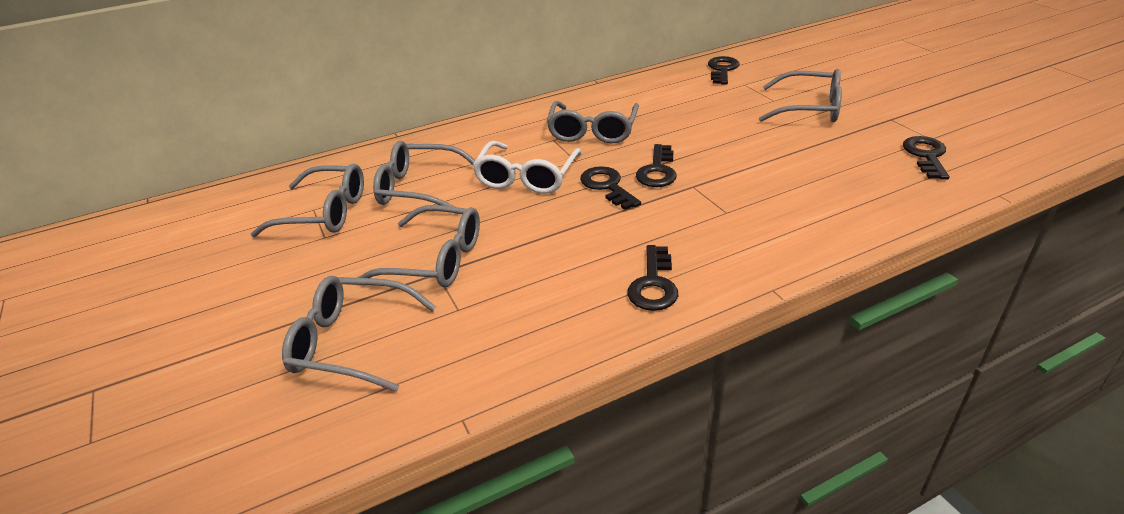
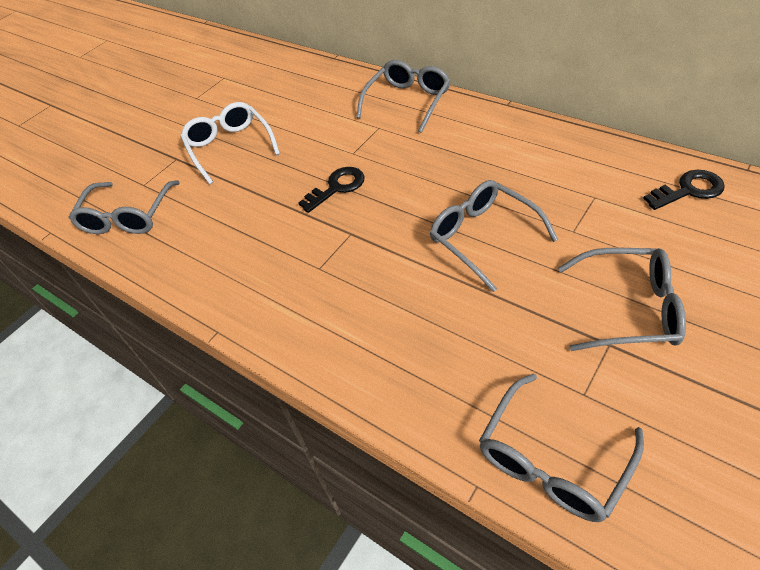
black key: [580,166,641,210] [627,245,678,311] [636,144,677,187] [708,56,740,85] [903,136,949,180] = 5 -> [298,167,365,213] [643,170,725,210] = 2
grey glasses: [251,164,364,237] [282,276,436,392] [357,205,480,287] [373,141,476,214] [547,101,639,144] [759,69,842,122] = 6 -> [69,180,180,234] [356,60,450,133] [430,180,558,292] [479,373,644,522] [558,248,686,351] = 5

